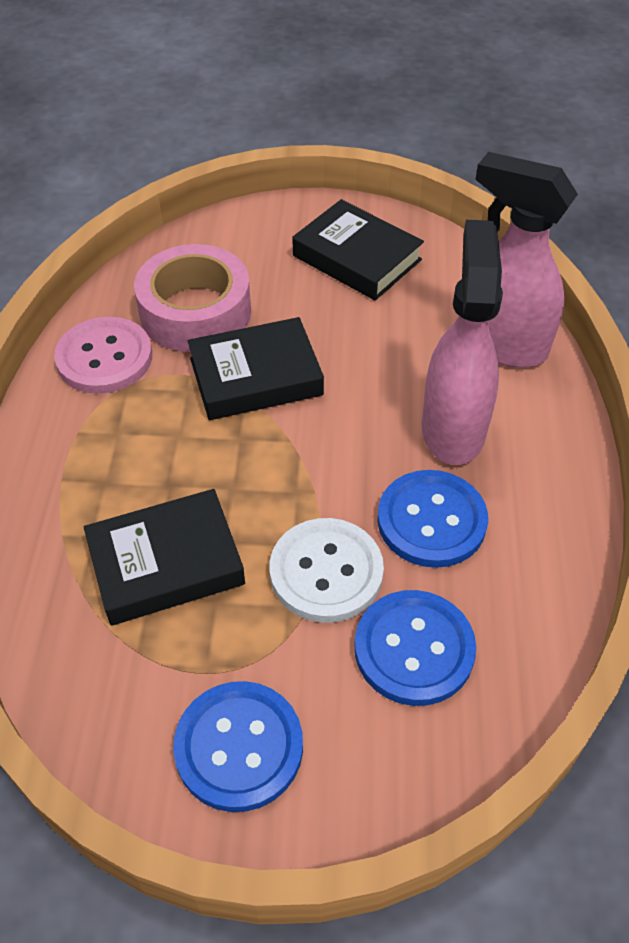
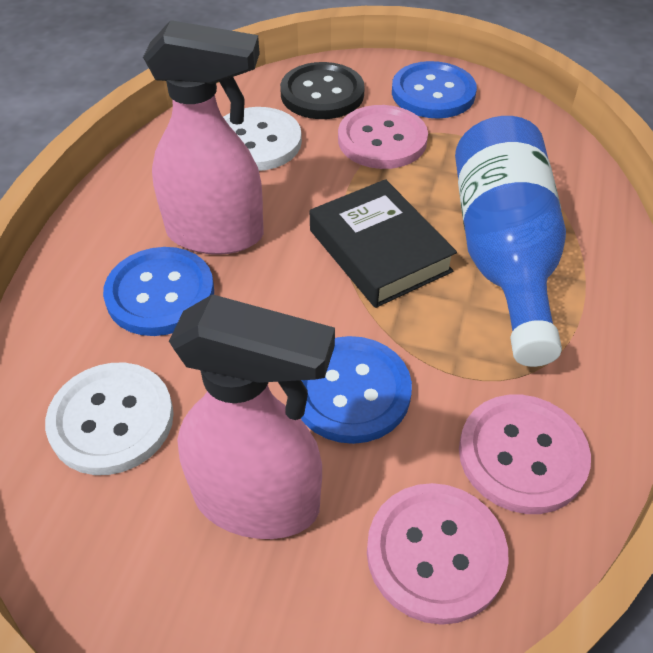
black book: [84,489,245,626] [188,317,324,420] [292,199,424,300] = 3 -> [310,179,457,308] = 1
black button: none = 0 -> [280,62,365,119] = 1
blue bottle: none = 0 -> [455,116,566,367] = 1
pink button: [54,317,152,394] = 1 -> [338,105,428,169] [367,483,509,625] [459,395,591,514] = 3
pink tape: [134,244,251,352] = 1 -> none = 0
white button: [270,518,384,623] = 1 -> [45,363,174,475] [223,107,302,171] = 2

